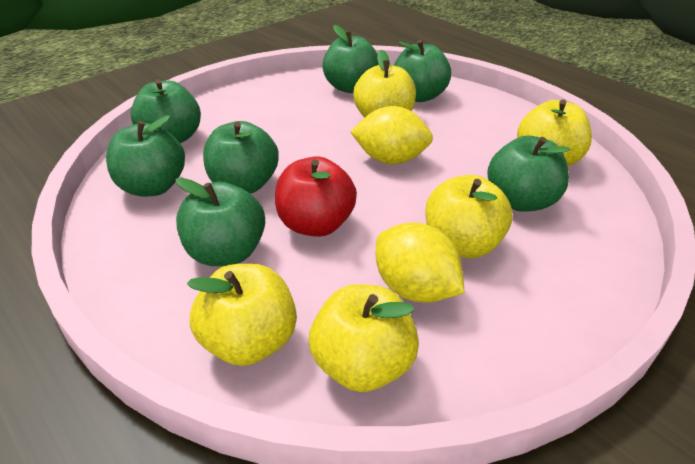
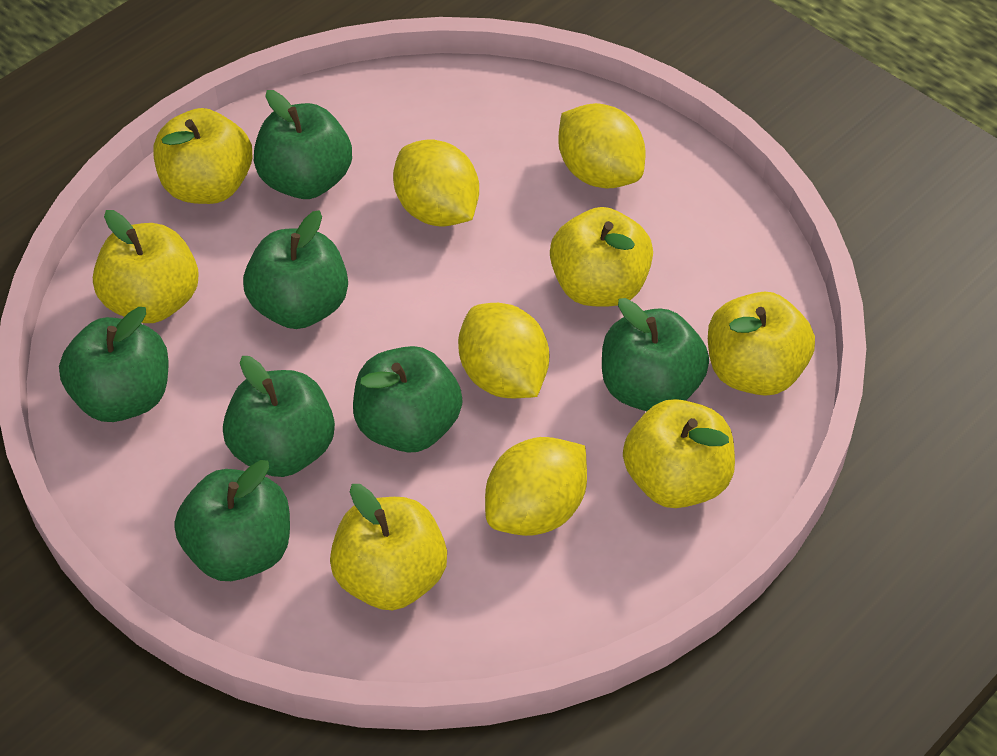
red apple: [275,157,357,237] = 1 -> none = 0
yellow apple: [187,264,297,366] [309,284,419,392] [353,50,416,117] [425,175,512,258] [517,100,592,166] = 5 -> [93,210,199,323] [153,108,252,204] [330,484,447,610] [550,207,653,306] [623,399,735,508] [708,292,815,396] = 6
yellow lemon: [350,106,433,164] [376,222,464,303] = 2 -> [393,139,479,227] [458,303,549,398] [485,437,587,536] [558,103,645,188] = 4

